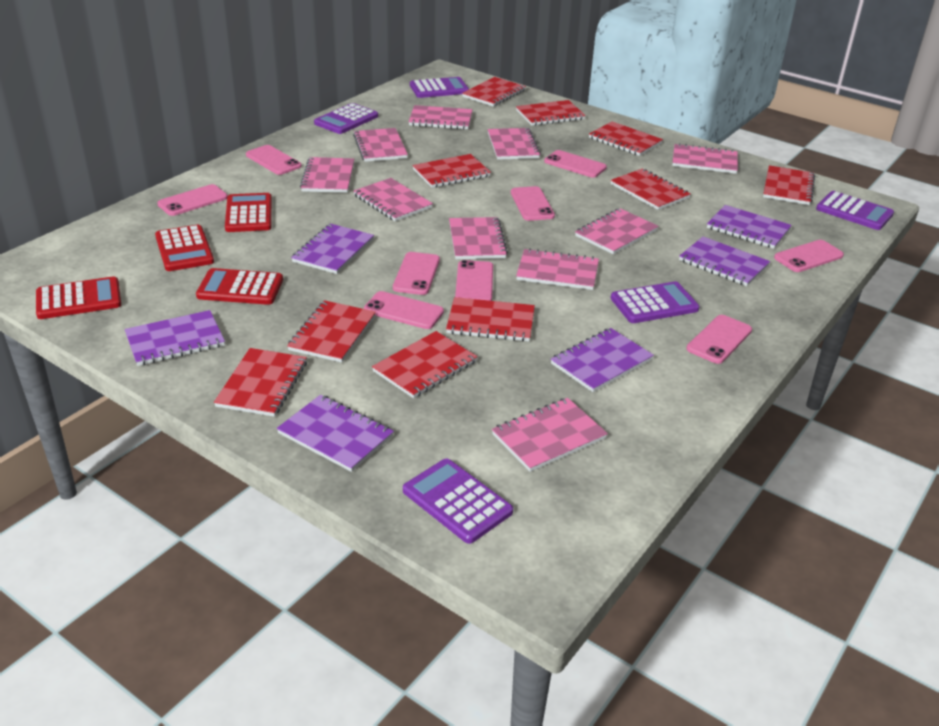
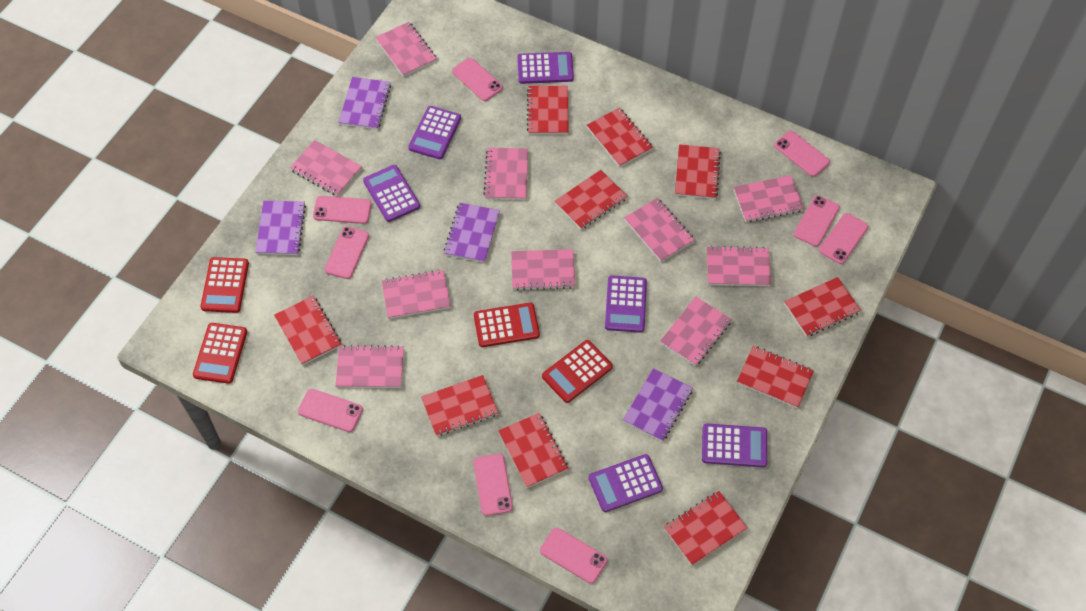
purple calculator: [314,103,378,134] [403,459,513,544] [410,77,469,98] [611,281,700,323] [816,191,894,230] = 5 -> [363,165,420,222] [408,106,461,159] [517,52,574,84] [589,454,663,512] [605,276,647,333] [702,423,767,467] = 6
purple notebook: [125,310,225,366] [277,395,394,472] [291,224,374,274] [551,328,654,392] [679,237,770,286] [707,205,792,249] = 6 -> [255,201,306,255] [339,77,391,130] [444,203,500,263] [623,368,693,442] = 4

